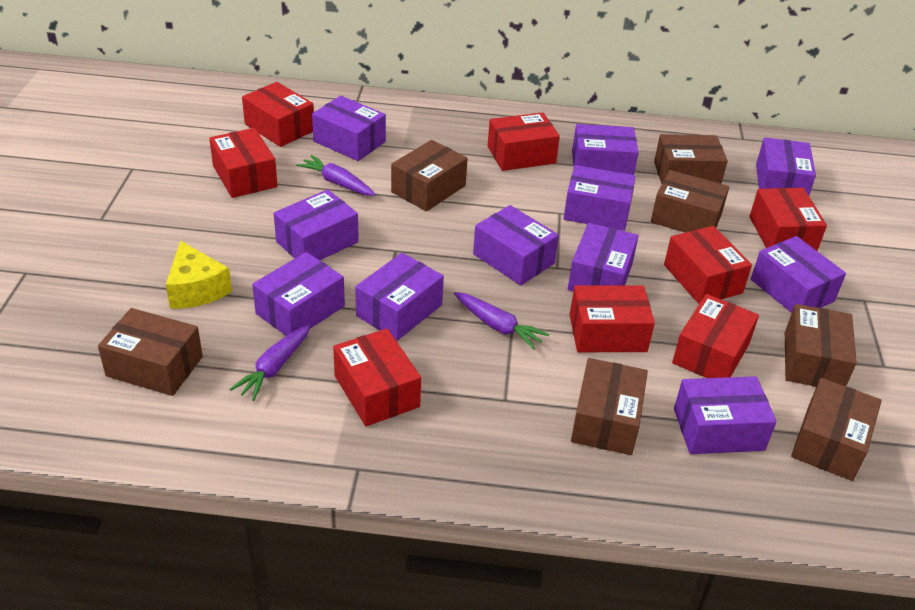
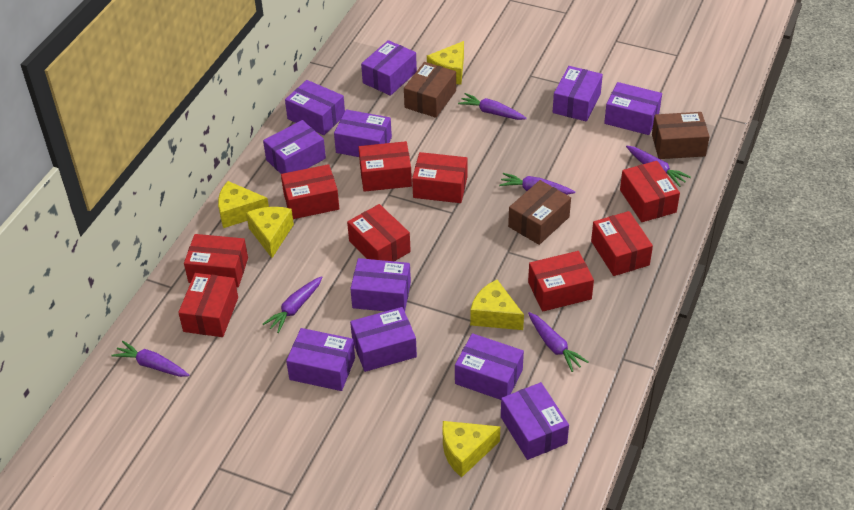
brown box: [98,308,203,396] [391,140,468,211] [571,358,648,455] [651,170,729,233] [654,134,728,184] [785,304,857,387] [791,378,882,481] = 7 -> [404,62,456,118] [508,180,571,245] [652,112,710,159] = 3
purple carrot: [229,324,311,401] [296,155,376,196] [454,292,549,350] = 3 -> [111,341,189,377] [263,276,322,333] [458,93,527,120] [499,173,575,195] [528,312,588,372] [626,146,691,187] = 6
red box: [209,128,278,198] [242,82,314,147] [333,329,421,426] [488,112,560,171] [570,285,655,352] [664,226,752,304] [672,294,759,378] [749,188,827,251] = 8 -> [178,273,238,337] [184,234,248,288] [281,164,339,219] [347,204,411,261] [359,141,412,192] [412,152,467,203] [528,251,594,312] [591,211,653,276] [620,161,680,222] = 9
yellow cheese: [166,241,232,309] = 1 -> [218,181,269,228] [246,207,294,258] [427,41,464,85] [443,421,500,478] [470,280,524,330] = 5

